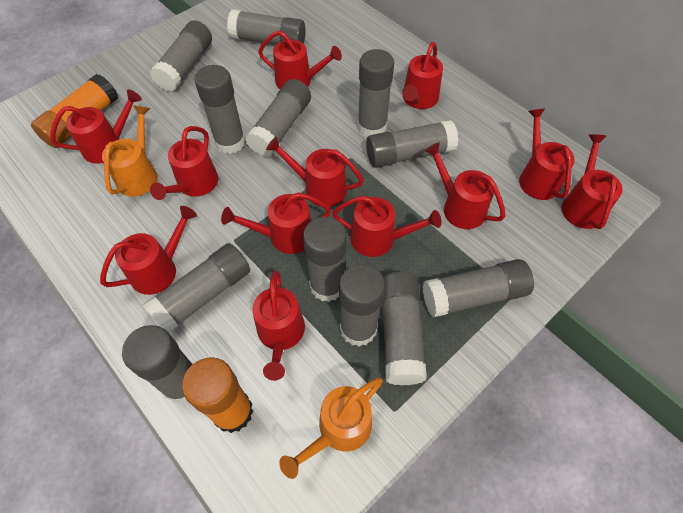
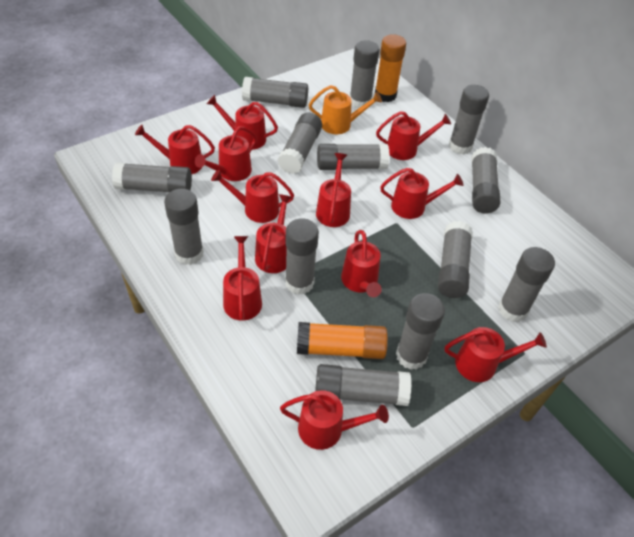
grey glue stick: [122,325,192,403] [143,243,250,333] [150,20,212,92] [195,65,245,154] [227,9,306,45] [245,79,311,157] [303,217,347,302] [339,264,385,347] [358,49,394,137] [366,120,458,168] [382,272,427,386] [423,259,534,318] = 12 -> [112,162,192,192] [164,189,204,265] [242,77,308,108] [278,112,322,174] [285,218,319,295] [315,364,411,406] [317,144,390,170] [350,40,380,108] [396,293,445,370] [438,221,473,298] [449,85,489,155] [471,147,500,213] [498,247,555,322] = 13
orange watering can: [102,105,158,197] [279,377,383,479] = 2 -> [309,85,382,134] = 1

